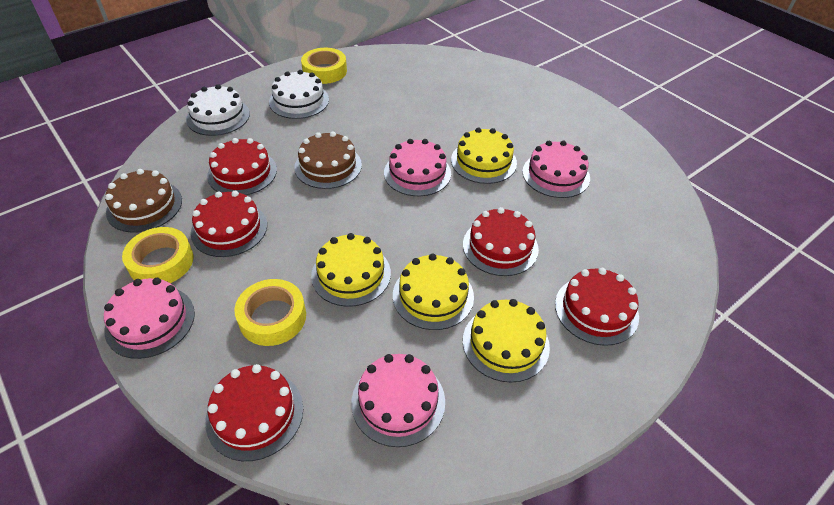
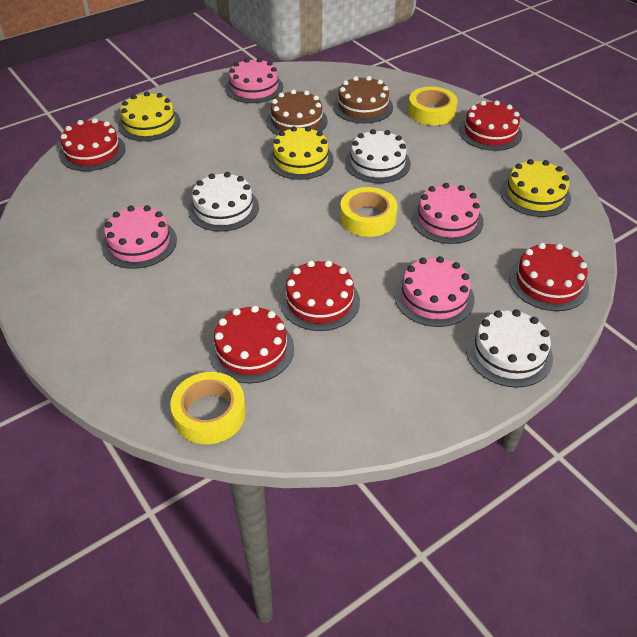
white cake: [186,84,250,136] [269,70,329,119] = 2 -> [188,172,259,232] [345,129,411,183] [466,309,553,388] = 3
yellow cake: [311,233,391,307] [393,253,474,330] [451,128,517,184] [463,299,550,383] = 4 -> [118,92,181,141] [268,126,334,180] [500,159,571,217] = 3

